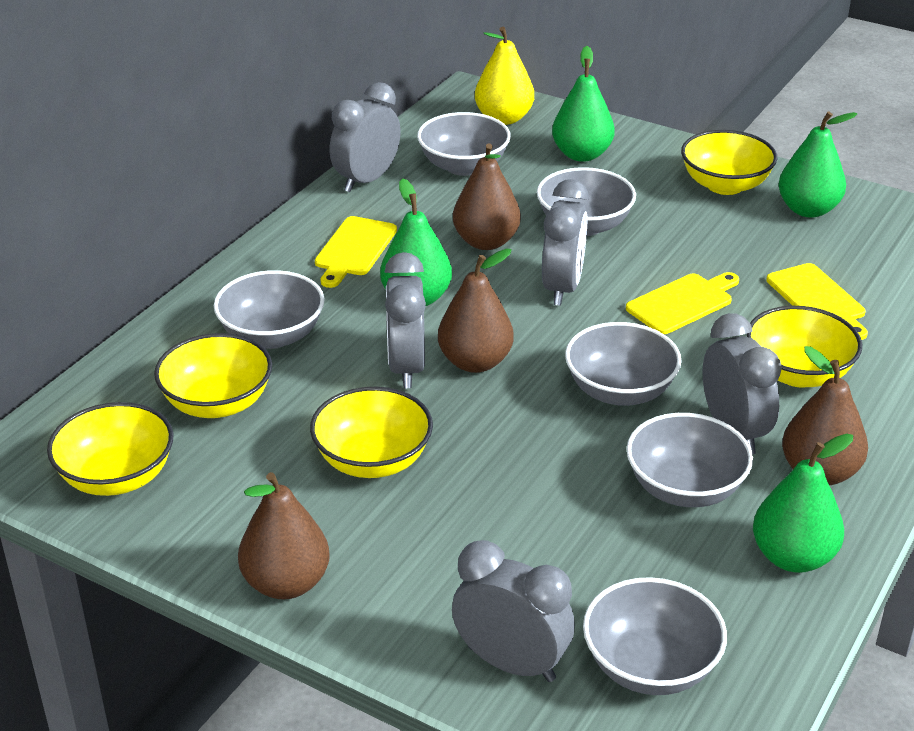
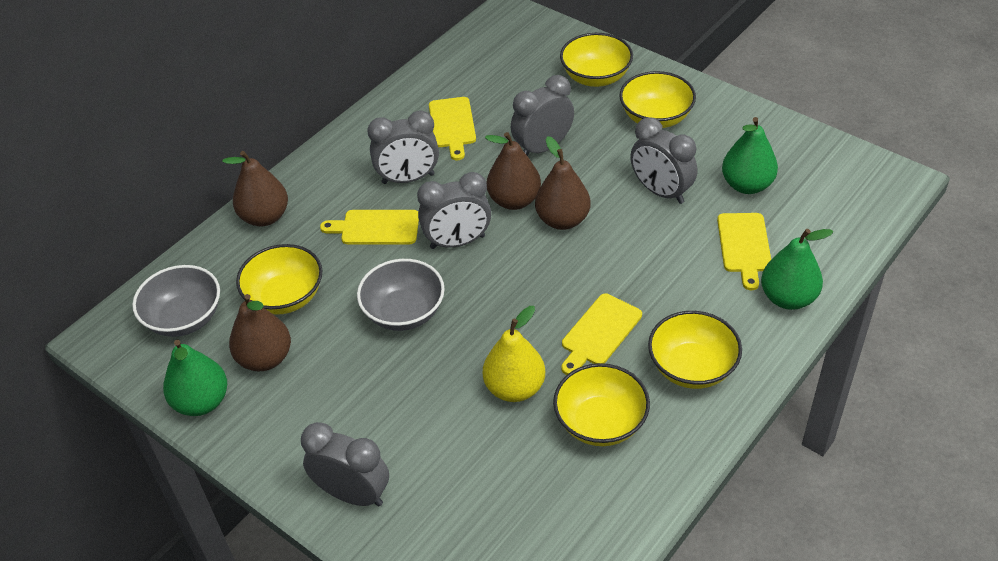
green pear: [380,178,452,306] [552,46,615,162] [753,434,853,573] [778,111,857,218] = 4 -> [163,340,227,416] [722,117,778,194] [761,229,833,310] = 3
grey bowl: [214,270,325,349] [417,112,511,176] [537,167,636,236] [565,322,681,406] [583,577,727,695] [626,413,753,507] = 6 -> [132,265,220,337] [357,259,445,331] = 2
yellow cutting board: [315,216,397,288] [626,272,739,334] [766,263,868,340] = 3 -> [320,210,419,244] [429,97,476,160] [562,293,642,375] [717,213,771,290] = 4

